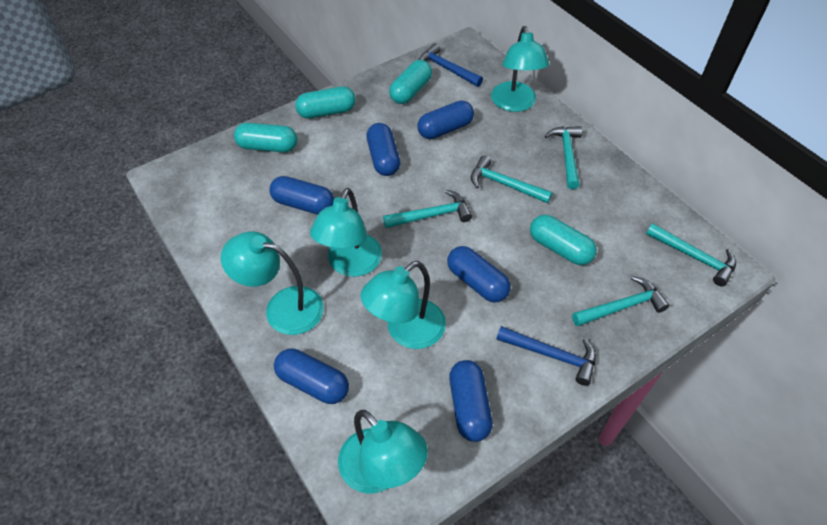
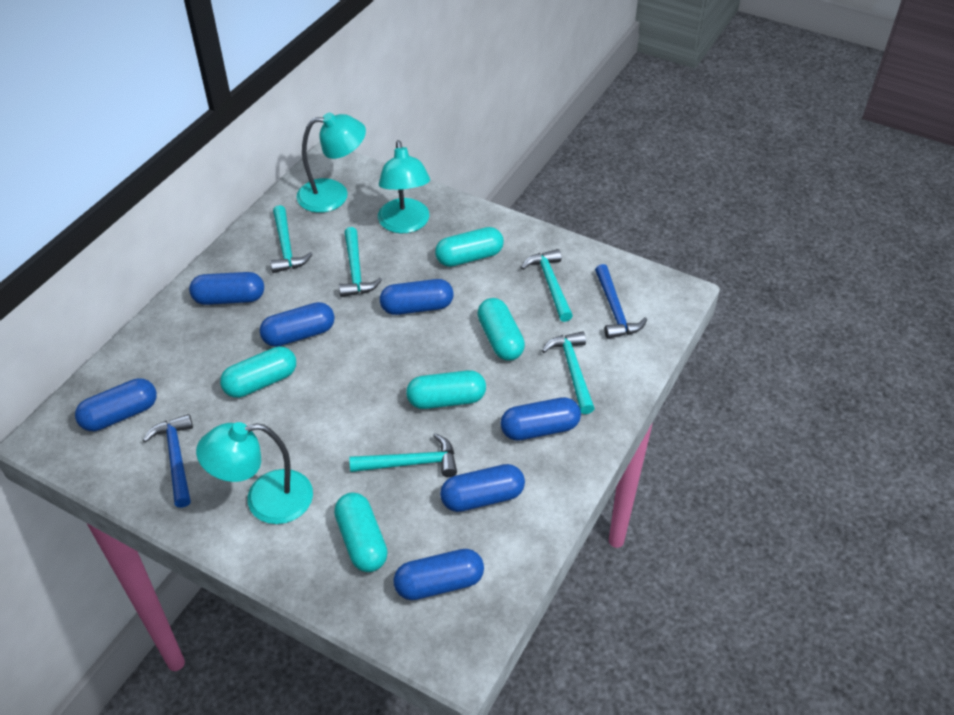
blue capsule: [270,176,334,214] [274,348,349,404] [366,123,400,176] [417,100,474,139] [447,246,511,303] [449,360,493,442] = 6 -> [75,378,157,431] [189,272,264,305] [260,302,335,347] [380,279,453,315] [393,549,484,600] [440,464,525,512] [500,397,581,441] = 7
turquoise capsule: [234,123,297,152] [295,86,356,119] [389,60,432,104] [530,215,597,265] = 4 -> [220,346,296,398] [334,493,387,572] [406,370,486,409] [435,227,504,267] [477,298,525,361] = 5
turquoise lamp: [221,231,324,335] [310,188,382,277] [338,410,428,494] [360,261,446,349] [491,26,549,112] = 5 -> [196,422,313,524] [296,112,366,213] [378,140,430,233] = 3

